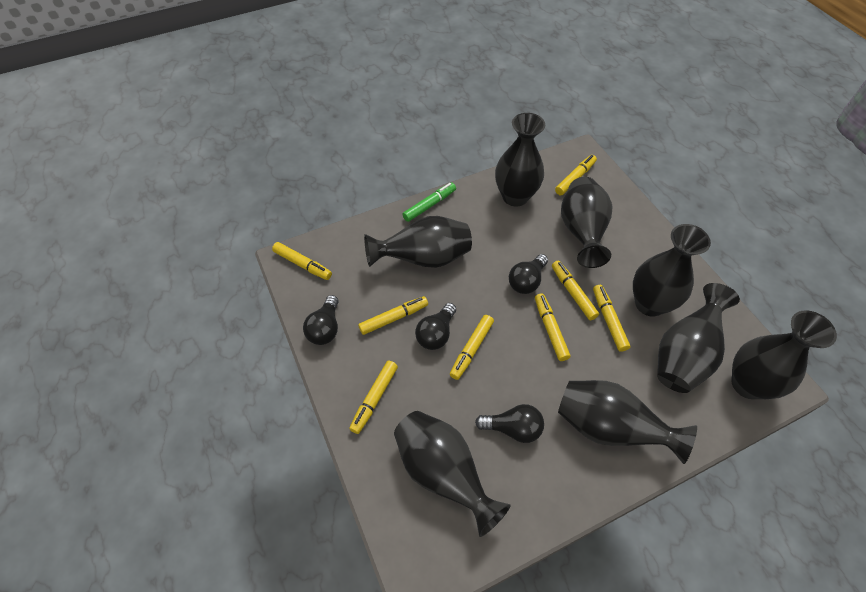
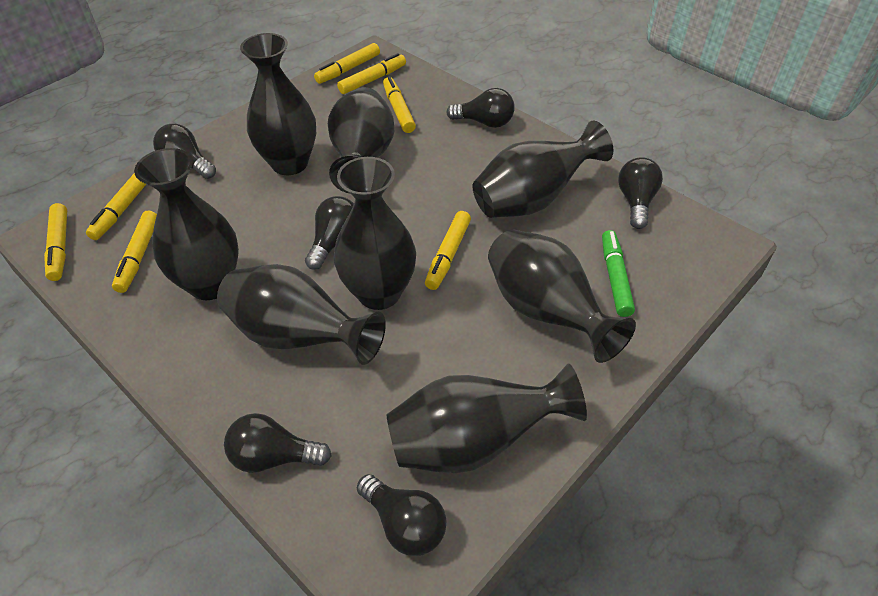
black light bulb: [303,295,339,345] [415,303,456,350] [475,404,544,443] [509,254,548,294] = 4 -> [153,124,216,179] [224,413,332,473] [305,196,354,270] [357,474,446,556] [446,88,515,128] [618,157,663,229] = 6
yellow marker: [272,242,332,280] [349,361,398,434] [358,296,428,335] [450,315,494,380] [535,293,571,361] [552,261,599,320] [555,155,597,195] [593,285,631,352] = 8 -> [44,203,67,281] [86,173,146,240] [112,210,157,293] [314,43,380,84] [337,53,406,94] [383,76,416,133] [425,211,471,290] = 7

